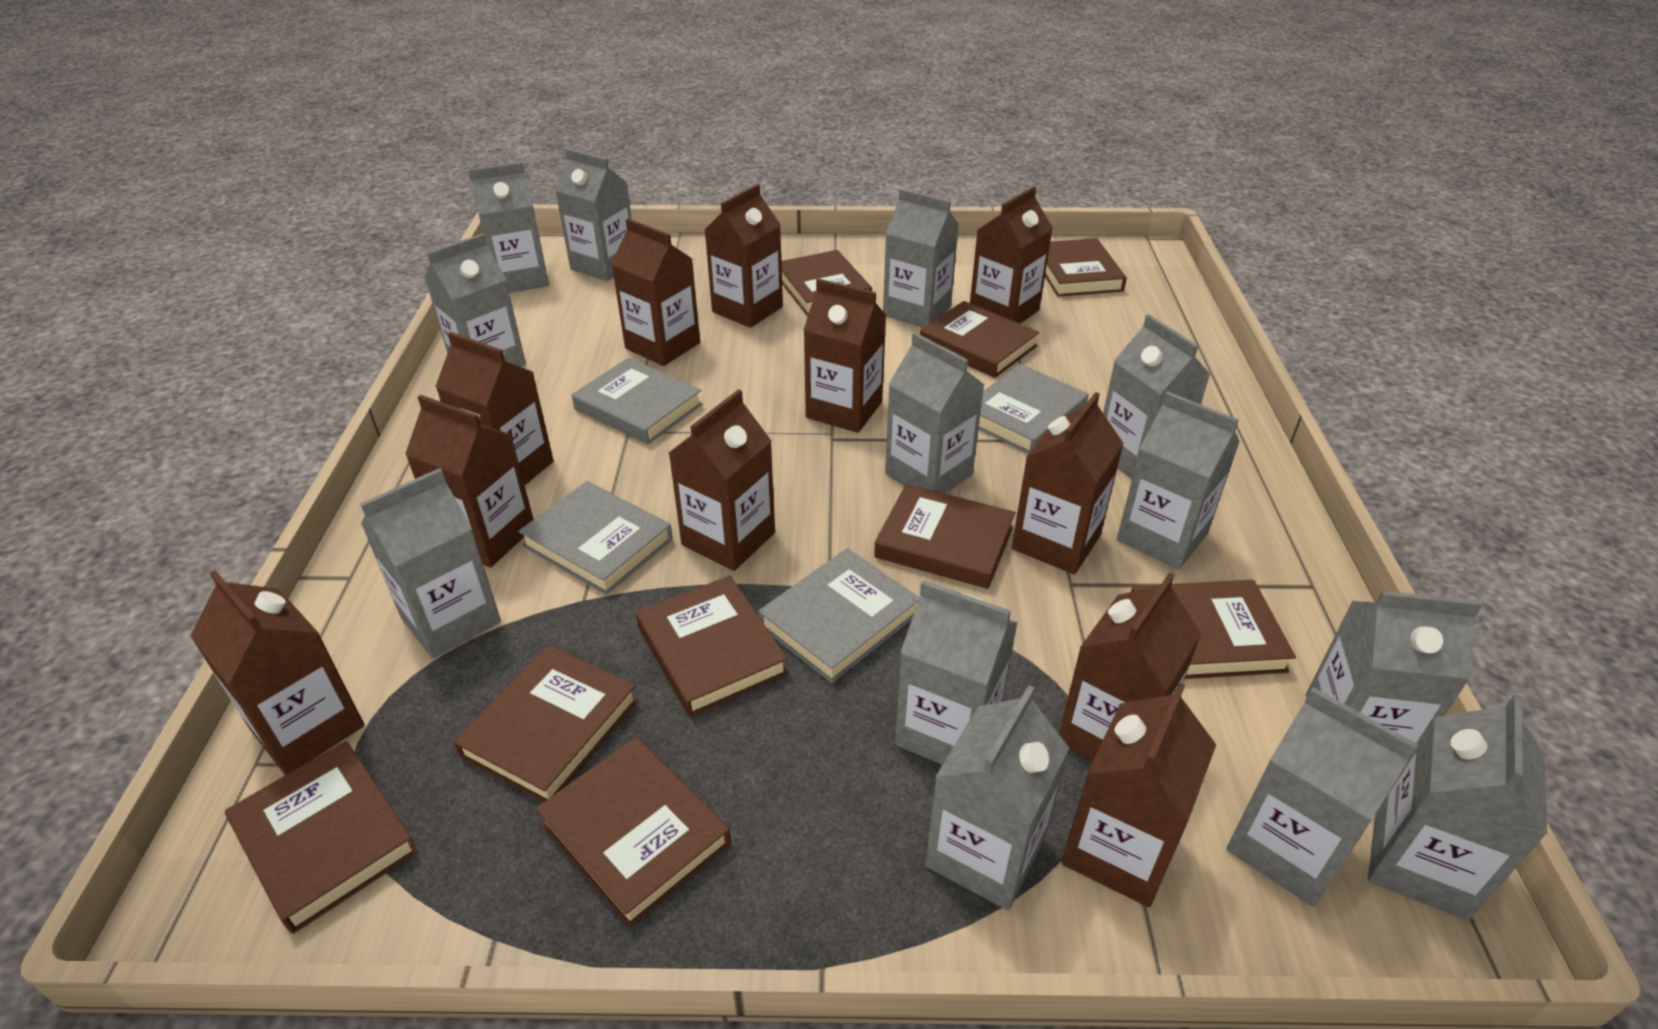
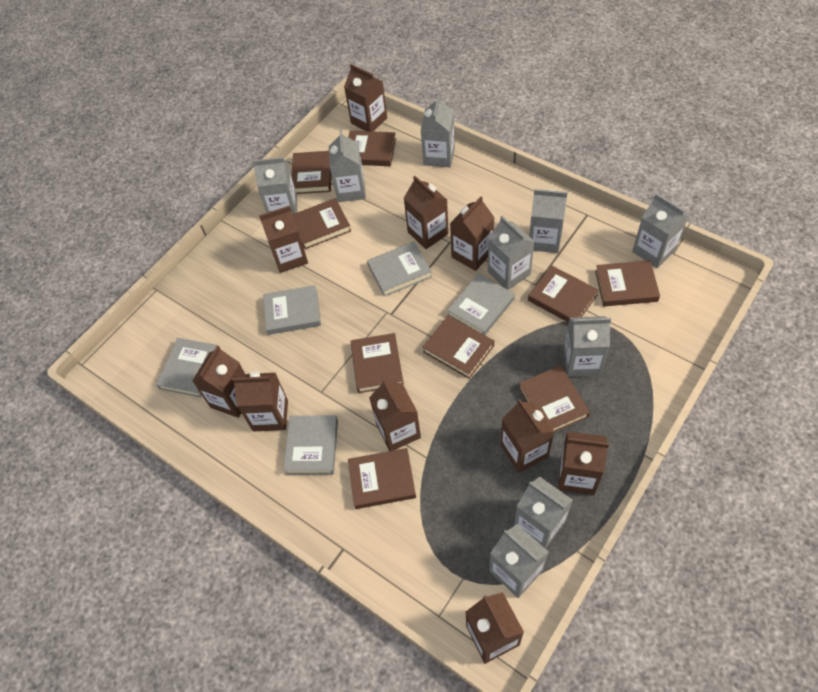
brown carton: [190,570,364,775] [405,395,534,568] [435,332,554,485] [611,218,700,366] [669,389,775,571] [705,184,783,328] [804,278,886,433] [970,186,1053,324] [1012,392,1124,574] [1059,572,1202,760] [1061,683,1216,907] = 11 -> [192,346,245,418] [232,372,288,431] [259,205,308,273] [344,64,387,132] [369,379,421,451] [404,176,449,249] [450,196,495,271] [465,592,524,664] [500,399,554,473] [558,431,609,495] = 10
grey book: [518,481,673,595] [572,358,703,444] [758,548,919,683] [979,364,1089,454] = 4 -> [156,338,218,397] [263,285,321,335] [283,415,338,475] [367,242,432,297] [447,274,515,335] = 5
grey carton: [360,468,501,658] [425,233,526,367] [468,162,549,293] [555,148,632,281] [883,189,959,328] [885,333,984,494] [895,580,1018,765] [925,685,1069,910] [1103,314,1211,479] [1117,391,1240,569] [1227,687,1418,906] [1306,591,1483,744] [1368,694,1547,920] = 13 -> [252,157,297,214] [329,130,366,202] [421,95,455,168] [488,216,535,290] [489,524,549,598] [514,477,573,549] [529,189,568,253] [564,316,611,377] [632,193,689,268] = 9

